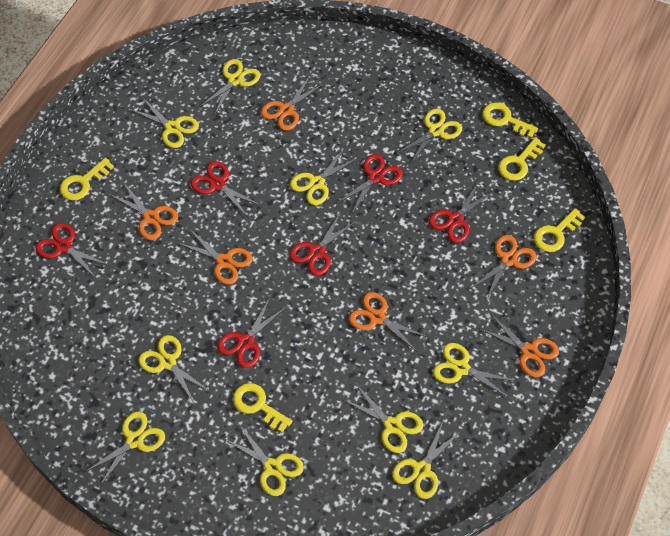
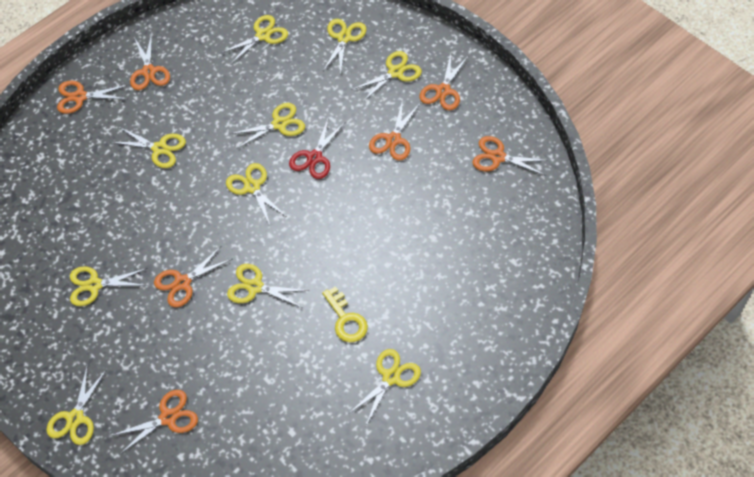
orange scissors: [109,182,178,240] [178,230,253,285] [261,76,323,131] [349,292,428,351] [470,235,536,299] [480,313,559,377] = 6 -> [57,81,128,114] [110,390,198,454] [130,33,170,90] [154,246,232,307] [369,99,420,161] [419,54,468,110] [472,136,551,176] = 7
red scissors: [36,223,109,279] [190,161,260,217] [217,297,286,368] [290,212,356,276] [336,154,403,215] [429,181,494,243] = 6 -> [289,116,345,179] = 1
yellow key: [60,158,114,201] [233,383,292,433] [482,102,538,138] [498,137,546,181] [534,208,585,252] = 5 -> [322,286,368,342] = 1

